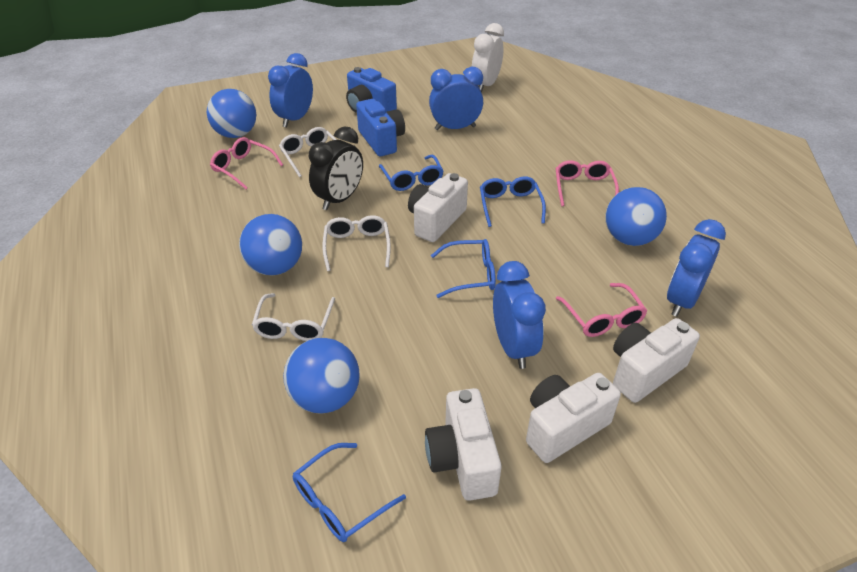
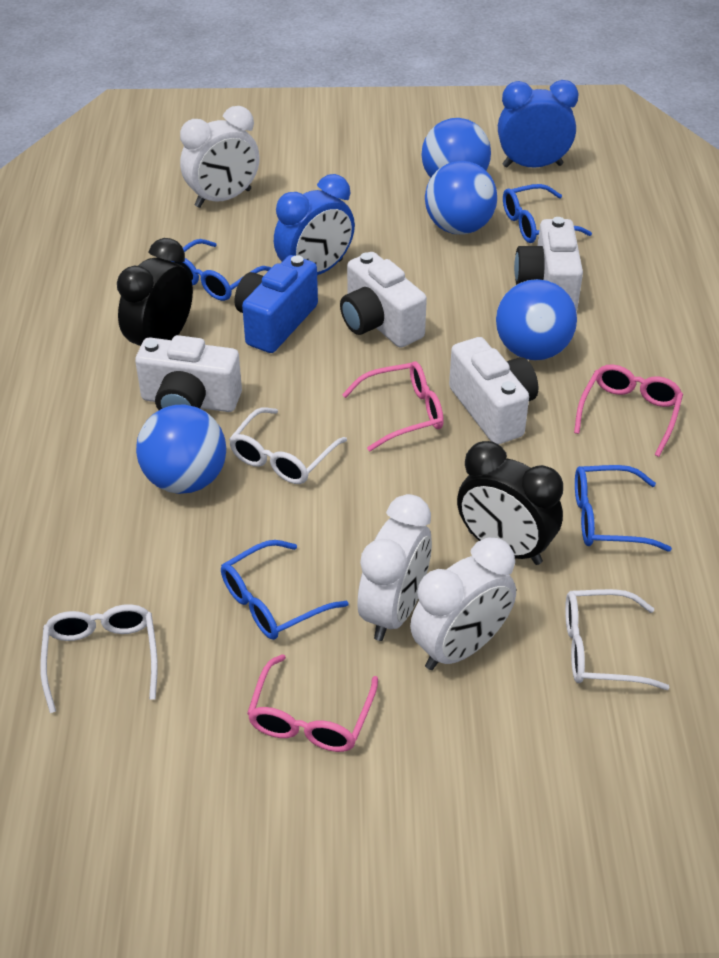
black clock: [309,126,363,210] = 1 -> [117,238,193,346] [457,441,563,565] = 2
blue camera: [346,67,397,113] [356,99,405,156] = 2 -> [235,255,318,353] = 1
blue clock: [268,53,313,128] [429,67,483,130] [493,261,546,369] [667,219,726,317] = 4 -> [274,174,355,275] [498,80,578,167] = 2
white clock: [472,23,504,93] = 1 -> [180,106,260,208] [358,494,432,641] [410,538,516,670] = 3

